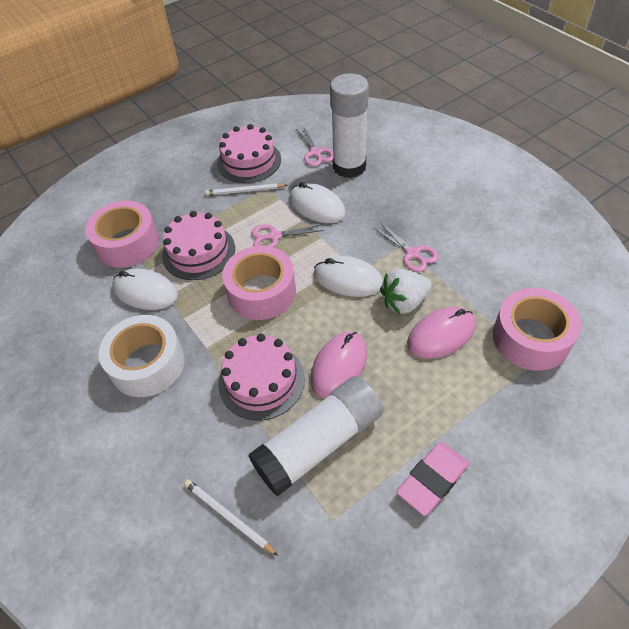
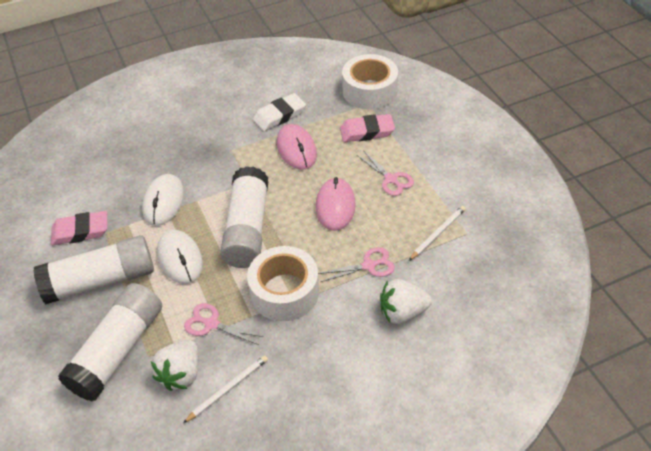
pink cake: [162,211,235,280] [217,124,281,183] [218,334,305,421] = 3 -> none = 0
pink eraser: [396,442,469,516] = 1 -> [51,211,107,245] [340,114,395,142] = 2
pink tape: [85,201,159,268] [222,246,296,320] [493,288,581,371] = 3 -> none = 0
white eraser: none = 0 -> [253,93,306,131] = 1
white glue stick: [248,376,384,497] [330,73,369,178] = 2 -> [33,235,154,305] [58,283,162,402] [220,166,268,268] = 3
white mouse: [112,269,178,310] [290,182,346,223] [314,256,383,297] = 3 -> [142,174,184,226] [157,230,203,284] = 2
white strawberry: [380,269,431,314] = 1 -> [151,340,199,391] [380,279,432,324] = 2
white tape: [99,315,185,397] = 1 -> [247,246,319,321] [342,54,398,109] = 2

